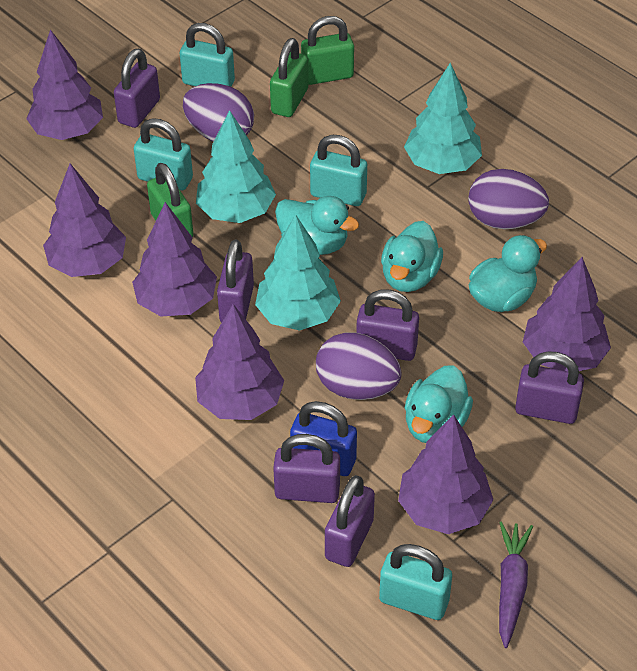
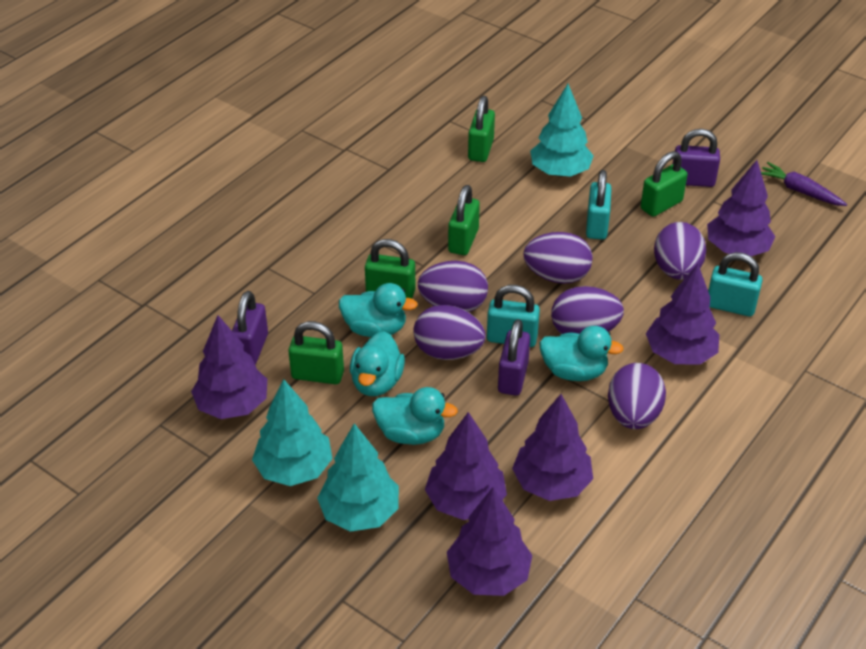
blue padlock: [290,401,357,476] = 1 -> none = 0
green padlock: [147,163,193,238] [270,38,308,117] [301,16,354,85] = 3 -> [288,321,344,384] [365,239,415,299] [448,185,480,255] [468,96,495,162] [641,151,688,217] = 5
purple egg: [183,83,254,142] [316,332,402,400] [468,169,549,229] = 3 -> [413,305,486,360] [418,261,488,312] [524,232,592,284] [551,286,624,334] [608,363,666,429] [654,222,706,280] = 6
purple padlock: [114,49,160,128] [217,240,254,322] [273,434,340,503] [325,475,375,567] [356,289,419,361] [515,351,584,424] = 6 -> [232,291,268,364] [498,319,530,396] [673,129,720,187] = 3
turquoise padlock: [134,118,193,191] [180,23,235,87] [310,135,367,206] [379,544,452,620] = 4 -> [487,285,540,347] [586,170,612,240] [708,252,763,316] = 3

